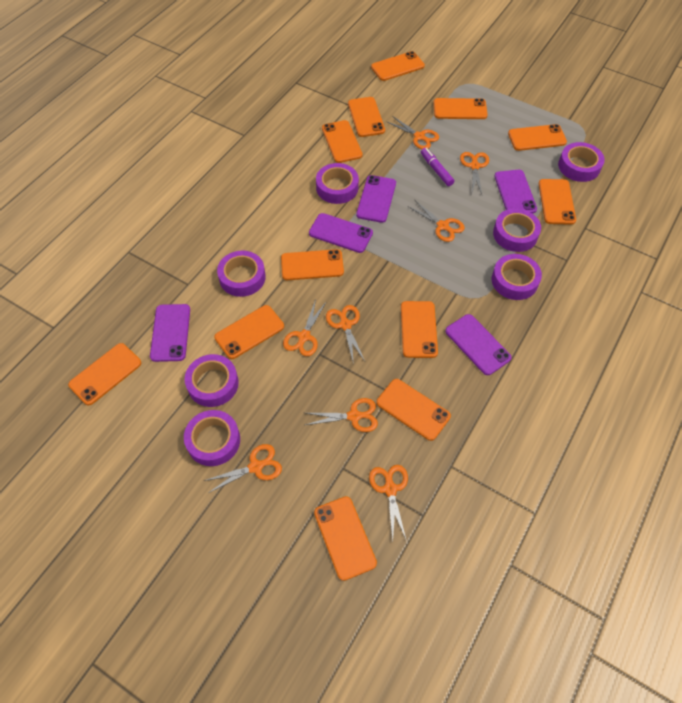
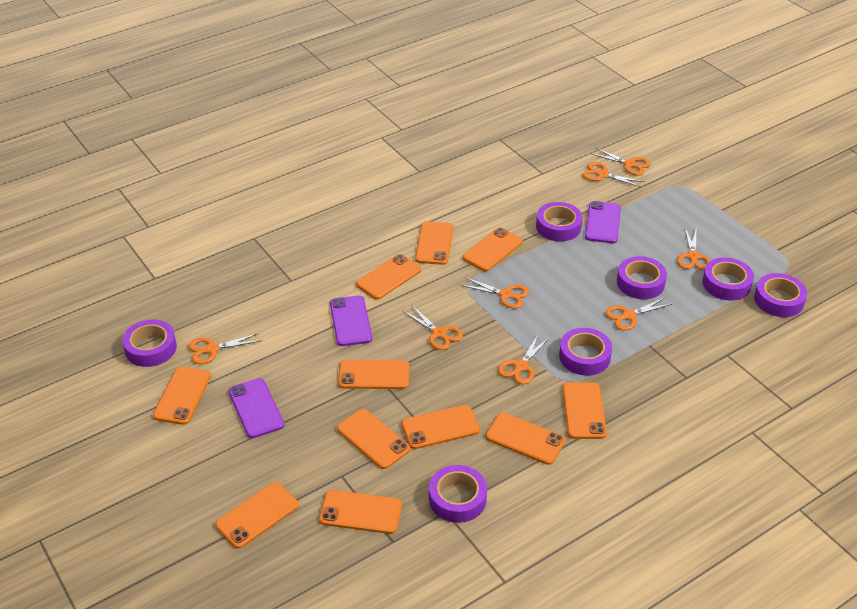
orange phone: [68,343,141,405] [214,305,284,359] [281,249,344,280] [314,496,377,581] [322,120,363,163] [348,97,385,137] [371,51,425,81] [376,379,451,441] [401,301,438,358] [433,98,488,119] [508,124,567,151] [539,179,576,225] = 12 -> [153,367,211,425] [215,482,299,549] [319,490,402,534] [337,409,410,469] [338,360,409,389] [356,254,421,300] [401,405,480,449] [415,221,453,265] [463,227,523,271] [485,413,565,465] [562,382,607,439] = 11
purple marker: [421,148,454,186] = 1 -> none = 0
purple phone: [150,304,190,362] [309,213,373,253] [356,175,396,223] [445,314,512,375] [494,170,537,213] = 5 -> [228,378,284,438] [330,295,372,346] [585,201,621,243] = 3

